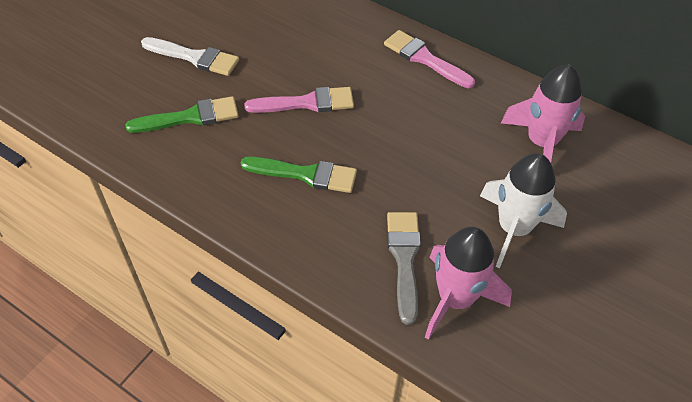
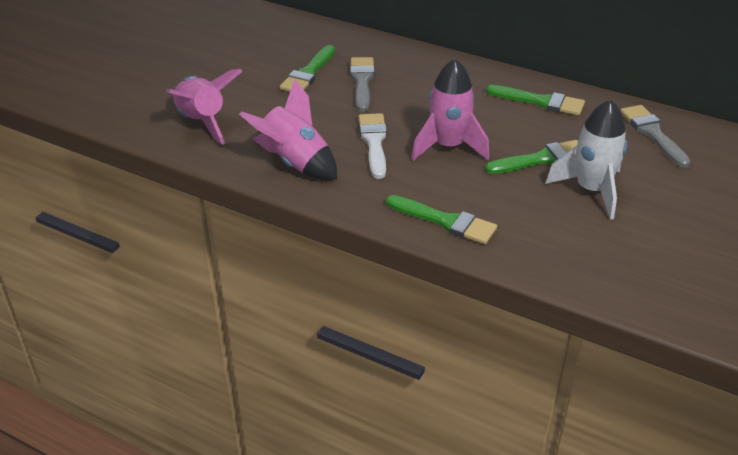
green brush: [125,96,239,133] [241,157,357,193] = 2 -> [280,45,335,92] [386,195,497,244] [485,140,578,174] [486,85,585,115] = 4
grey brush: [387,212,421,325] = 1 -> [350,57,375,112] [620,105,691,168] = 2
pink brush: [244,87,354,113] [384,30,475,88] = 2 -> none = 0
pink rocket: [425,227,512,340] [501,64,585,162] = 2 -> [166,69,243,145] [239,79,337,180] [412,59,489,161] = 3

